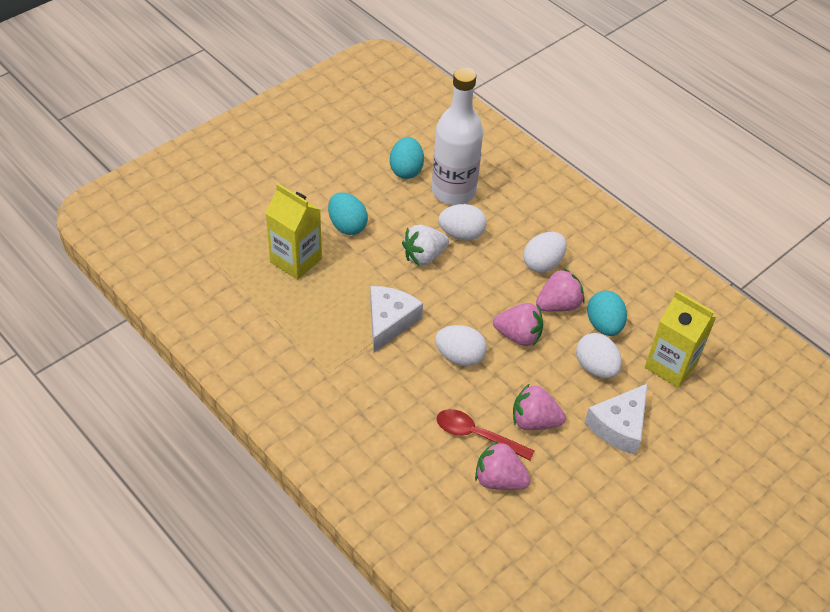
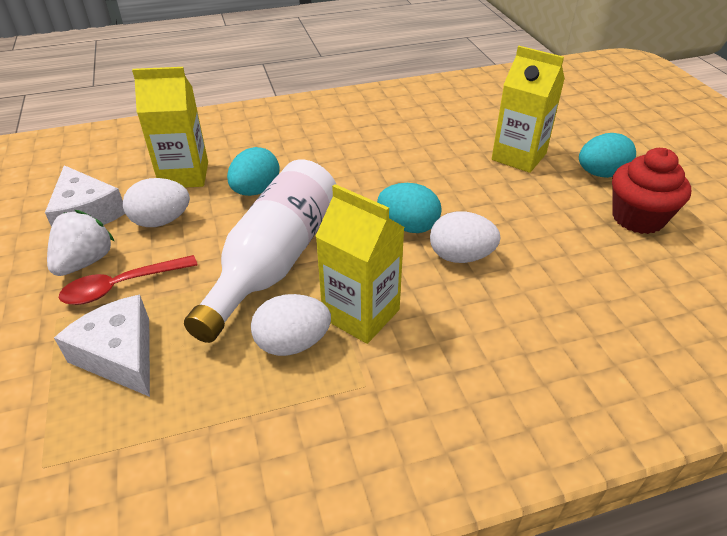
pink strawberry: [475,441,531,490] [493,303,543,346] [513,383,566,430] [536,268,585,312] = 4 -> none = 0
red cupcake: none = 0 -> [612,148,691,234] = 1
white egg: [435,325,487,366] [438,204,486,241] [523,232,567,273] [576,333,622,378] = 4 -> [123,178,190,227] [251,294,331,356] [430,211,501,263] = 3
yellow carton: [266,183,322,280] [645,291,716,388] = 2 -> [132,67,208,188] [315,184,405,344] [492,46,565,173] = 3

